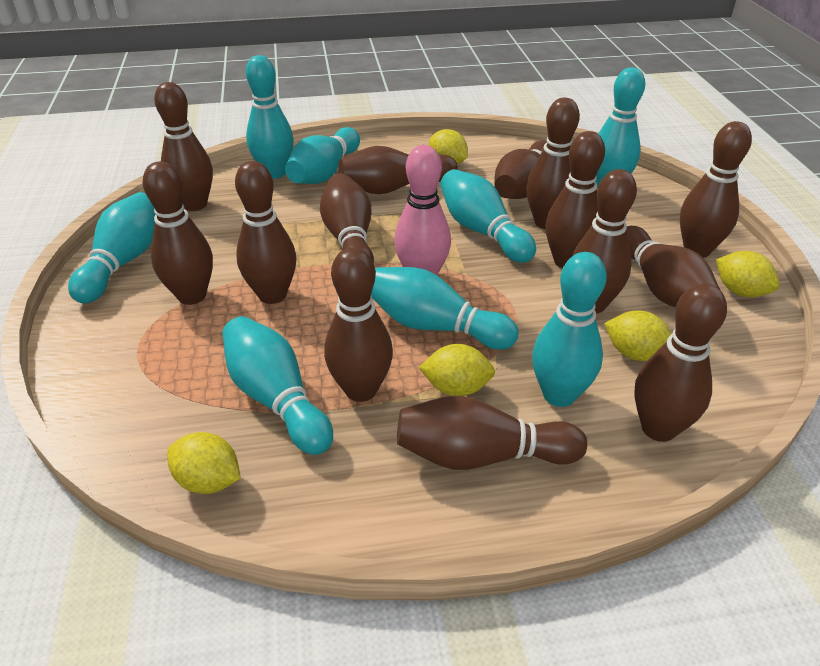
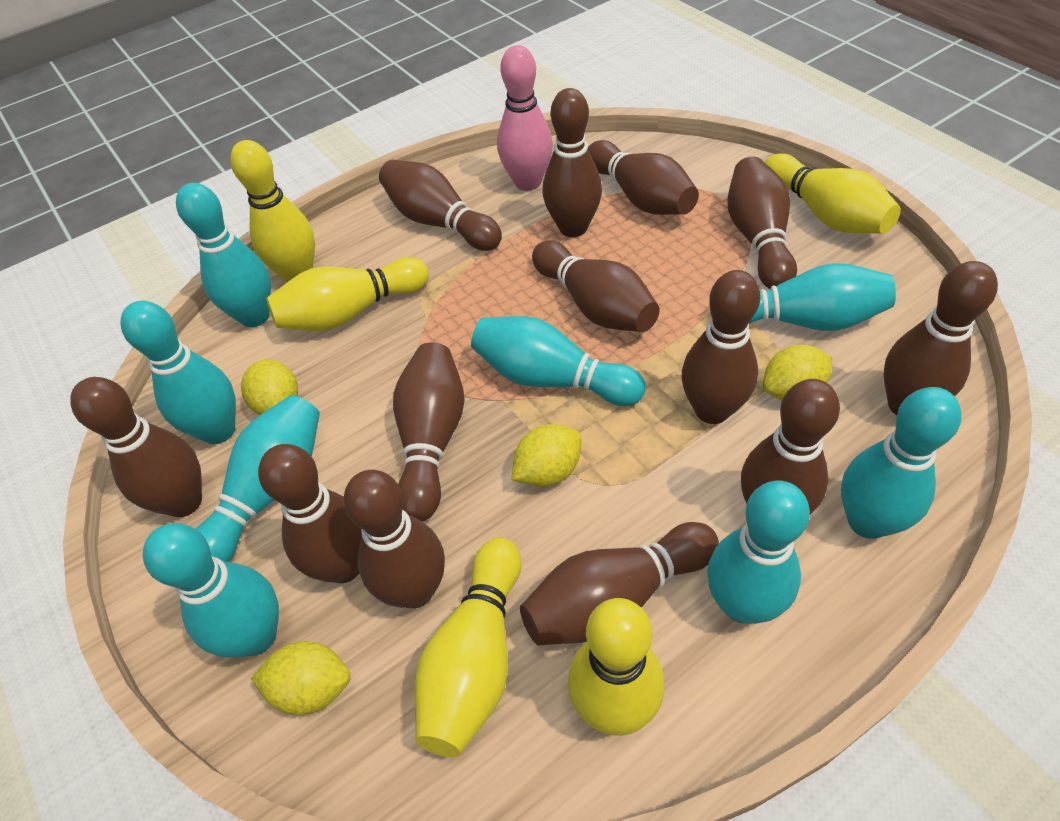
brown bowling pin: [143,161,213,305] [154,82,213,211] [235,161,296,304] [320,173,374,263] [324,247,393,402] [338,146,458,194] [397,396,587,470] [494,140,547,199] [526,98,580,229] [546,131,605,268] [572,169,637,313] [626,226,720,307] [634,283,727,442] [680,121,752,258] = 14 -> [70,377,202,517] [258,444,362,583] [344,470,445,608] [379,159,502,251] [393,342,465,521] [520,522,719,646] [532,240,660,332] [542,88,602,237] [588,140,699,215] [682,270,760,424] [728,156,797,289] [741,379,840,515] [884,261,998,415] = 13
yellow bowling pin: none = 0 -> [230,140,315,282] [266,257,429,331] [415,538,521,757] [568,598,664,736] [765,154,901,234] = 5
yellow lemon: [167,432,241,494] [419,344,495,396] [429,129,468,165] [604,311,672,361] [716,251,779,297] = 5 -> [241,359,298,415] [251,641,351,715] [512,424,581,487] [763,345,832,400] = 4

